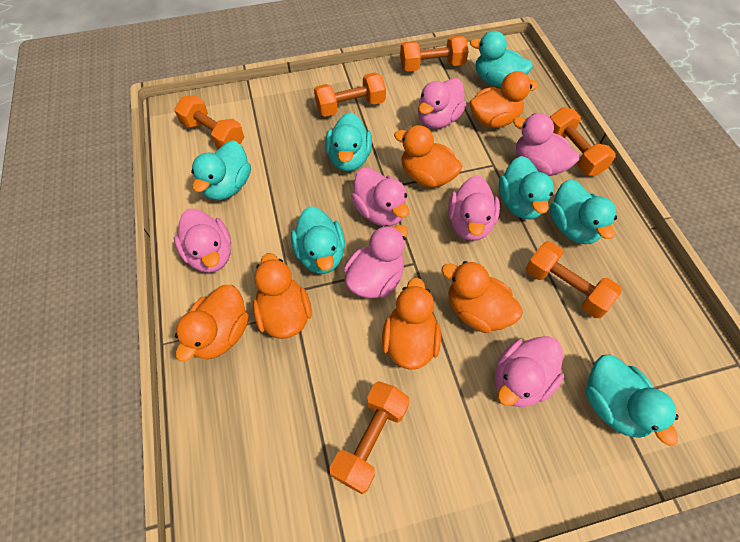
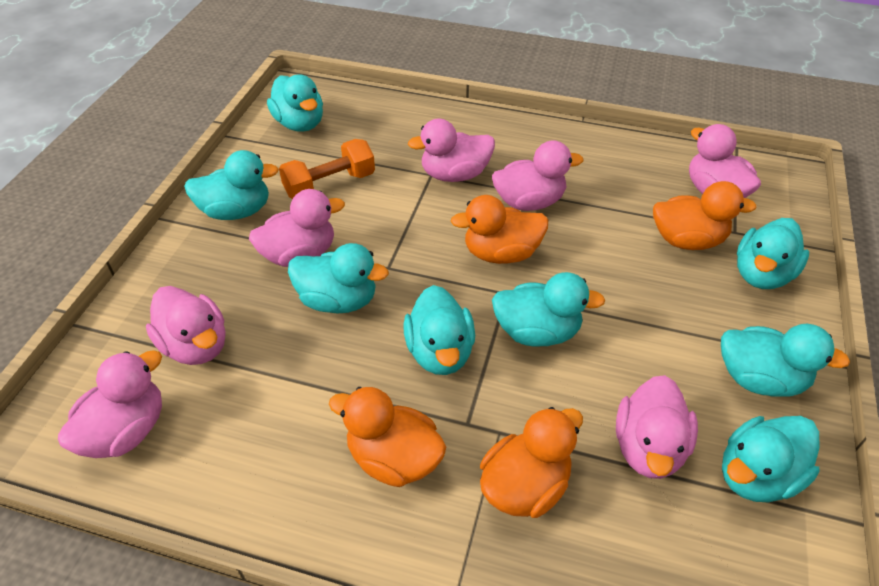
orange duck: [175,285,249,362] [253,253,312,339] [382,277,441,370] [394,125,462,188] [441,261,523,333] [470,71,538,128] = 6 -> [329,387,446,487] [450,195,548,264] [480,407,583,518] [653,181,757,250] = 4
orange dumbbell: [174,95,244,149] [314,72,386,117] [330,381,410,494] [400,36,469,71] [526,241,622,318] [550,107,616,176] = 6 -> [279,139,375,199] = 1
turquoise duck: [191,140,251,200] [291,206,345,274] [325,112,372,171] [470,31,533,87] [499,156,554,220] [550,179,617,244] [586,355,679,446] = 7 -> [184,150,279,220] [267,74,323,132] [288,243,389,314] [403,285,475,375] [492,272,606,347] [721,324,850,397] [722,416,820,502] [737,218,809,289] = 8

